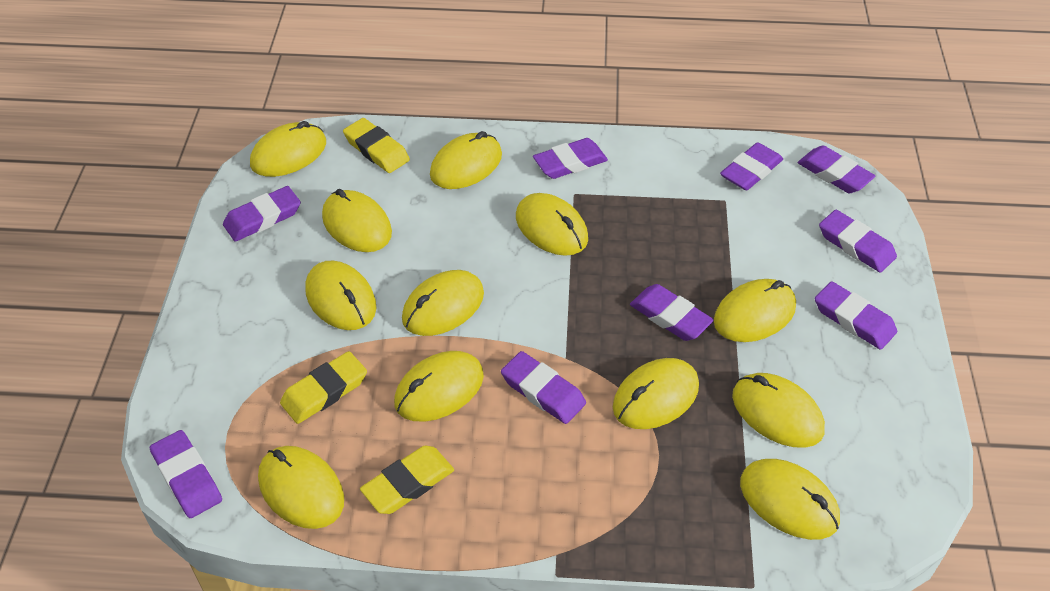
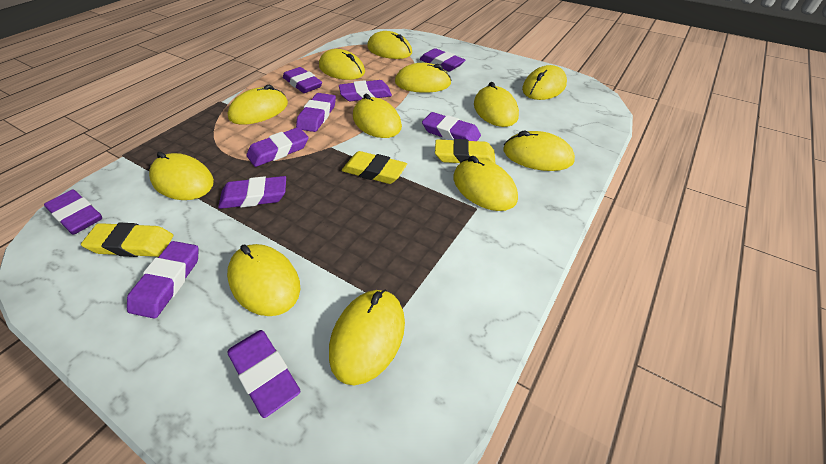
purple eraser: [150,430,222,518] [223,186,301,242] [501,351,586,424] [533,138,608,179] [630,284,714,341] [720,142,783,190] [798,146,875,193] [815,281,897,350] [819,210,897,273] = 9 -> [44,190,102,235] [127,241,199,319] [218,176,286,209] [228,330,300,418] [246,127,309,167] [283,67,322,93] [296,93,336,132] [339,80,392,101] [420,48,465,71] [422,112,481,141] = 10

